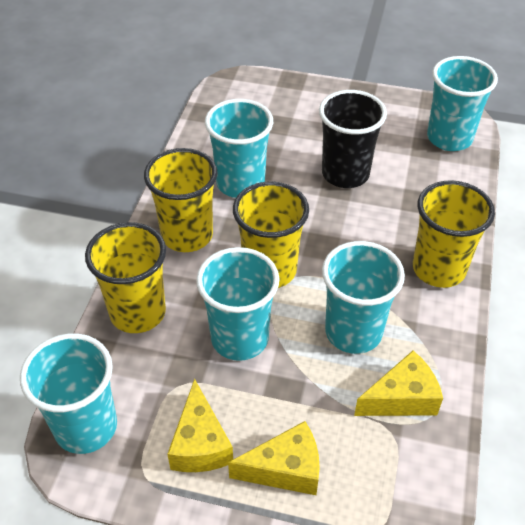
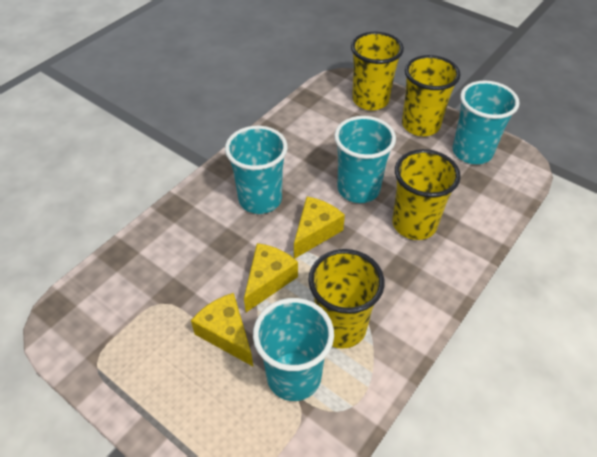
black cup: [319,90,387,188] = 1 -> none = 0
turquoise cup: [20,333,117,454] [196,247,279,361] [205,99,273,198] [322,241,405,354] [427,56,498,151] = 5 -> [225,126,288,214] [253,298,334,401] [334,116,396,203] [453,80,520,164] = 4

